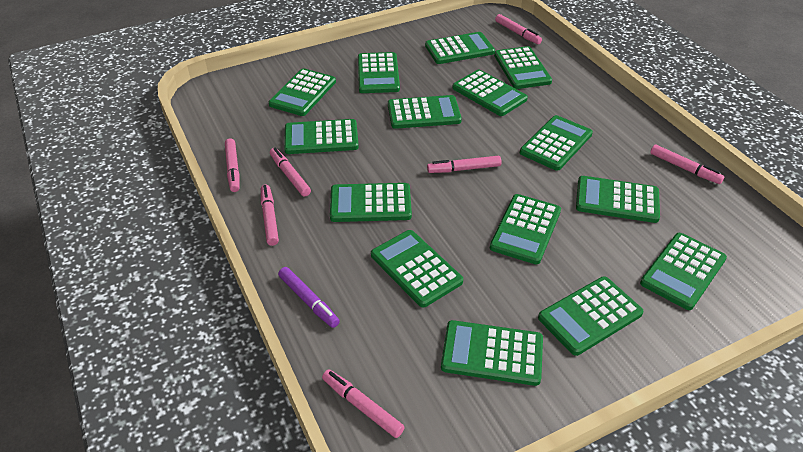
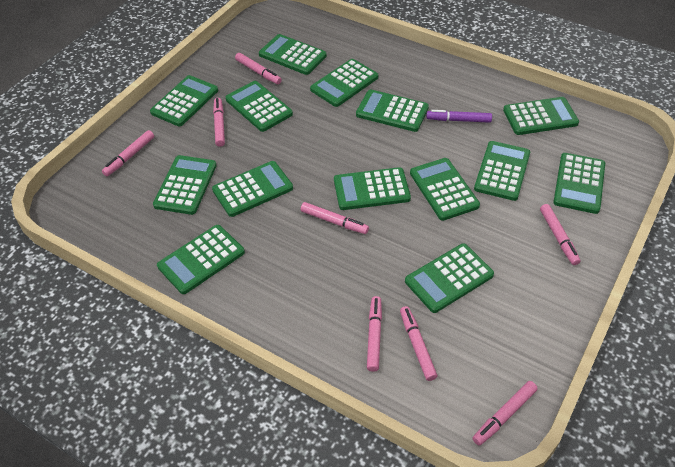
green calculator: [269,68,336,116] [284,119,359,154] [330,183,412,222] [358,52,400,93] [371,230,463,307] [388,95,462,129] [425,32,495,64] [441,320,543,386] [452,70,528,116] [490,194,561,265] [494,46,552,89] [520,115,593,171] [538,276,643,356] [576,176,660,223] [640,233,727,310] = 15 -> [150,75,218,126] [153,155,217,215] [157,225,245,294] [212,161,293,217] [225,81,293,132] [259,34,327,75] [310,59,378,107] [334,167,411,210] [356,90,429,132] [405,243,494,313] [410,158,480,221] [474,141,530,201] [503,97,579,135] [553,153,605,214] = 14
pink marker: [225,138,240,192] [261,185,279,246] [270,148,311,197] [322,369,405,438] [427,156,502,173] [495,14,542,44] [650,145,724,184] = 7 -> [102,130,154,176] [213,98,225,147] [235,53,282,84] [301,202,369,234] [367,296,382,372] [400,306,437,381] [473,381,538,446] [540,204,581,265] = 8

